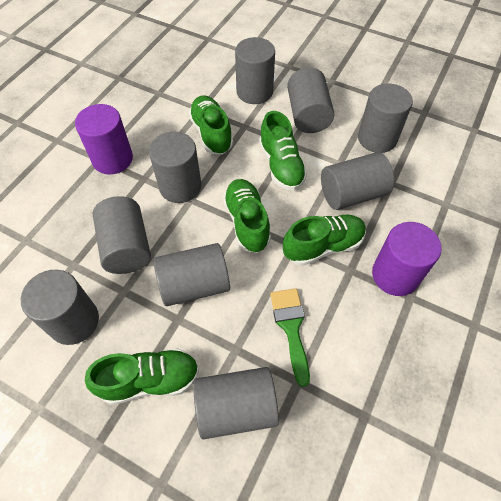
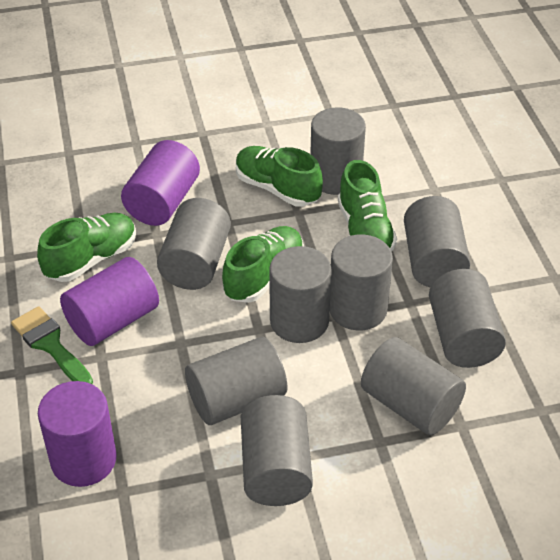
green shoe: [85,348,199,405] [188,95,233,154] [223,179,271,253] [259,111,307,190] [283,215,366,266] = 5 -> [37,213,136,282] [222,226,304,303] [236,146,323,207] [338,160,397,252] = 4
purple cylinder: [75,104,133,174] [372,222,442,296] = 2 -> [38,381,117,487] [60,257,159,346] [121,140,200,226] = 3

